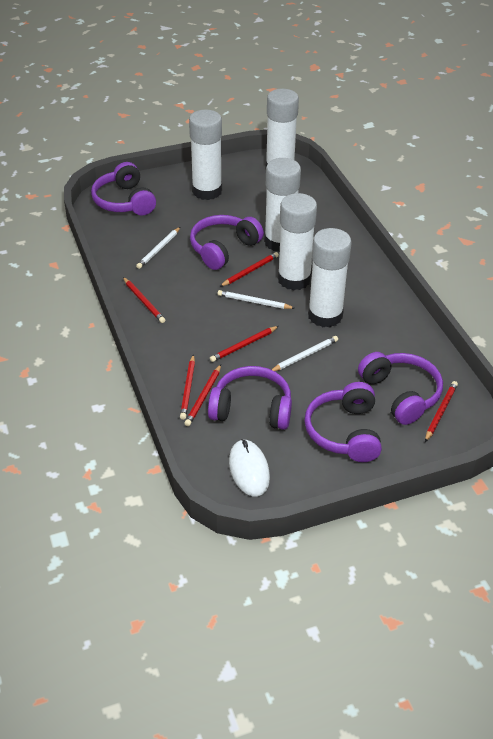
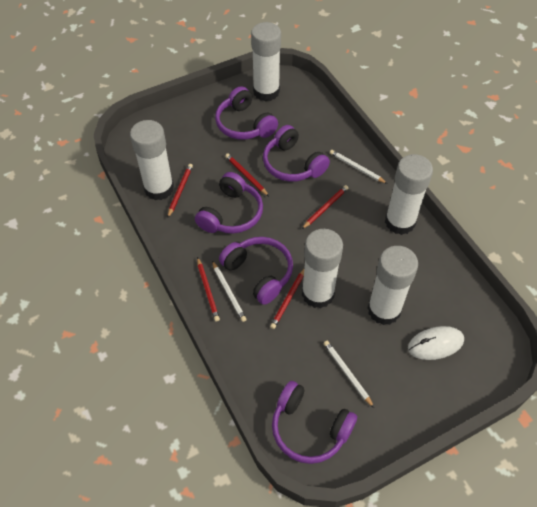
red pencil: [123,277,165,323] [180,354,195,420] [184,364,221,426] [210,326,279,362] [219,252,279,287] [425,381,458,442] = 6 -> [168,164,193,217] [197,257,220,322] [225,153,269,196] [270,269,304,329] [302,185,348,229] = 5

